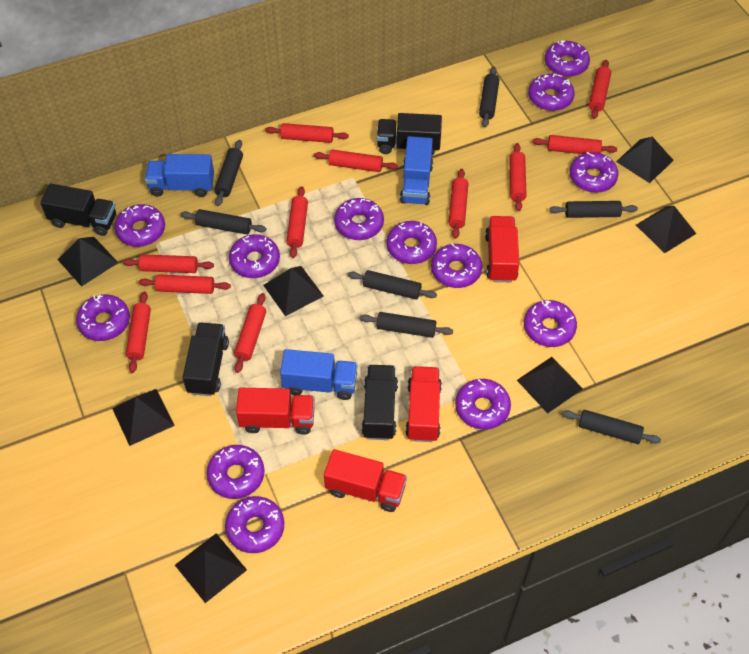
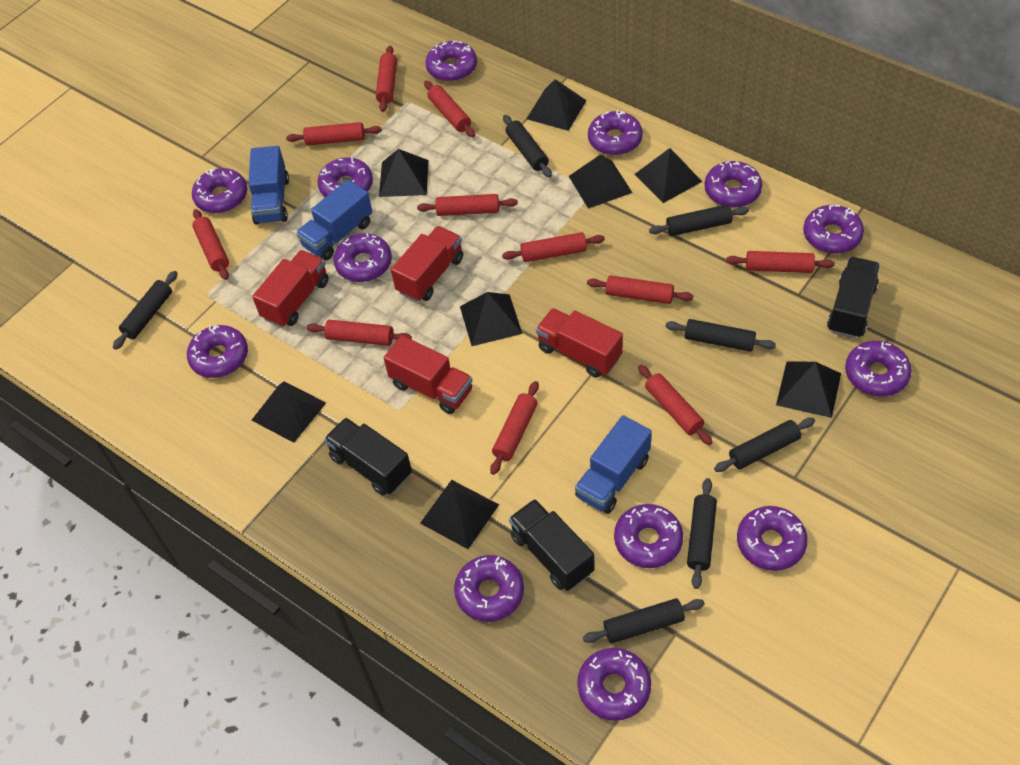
black pyramid: [58,237,118,287] [112,389,175,446] [175,533,247,603] [263,266,324,316] [517,357,583,414] [616,137,674,183] [636,206,696,253] = 7 -> [251,381,326,443] [379,149,429,197] [420,480,499,549] [460,292,522,346] [526,79,587,131] [569,155,633,209] [635,148,702,203] [776,362,841,418] = 8
black truck: [40,184,116,236] [183,322,229,396] [362,365,398,440] [377,113,442,155] = 4 -> [324,418,412,496] [509,499,595,591] [827,257,880,339] = 3

